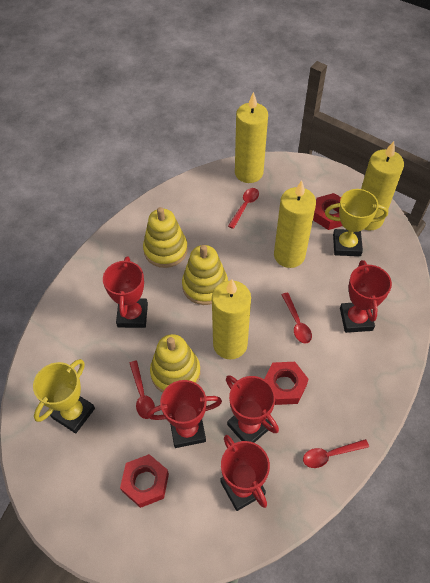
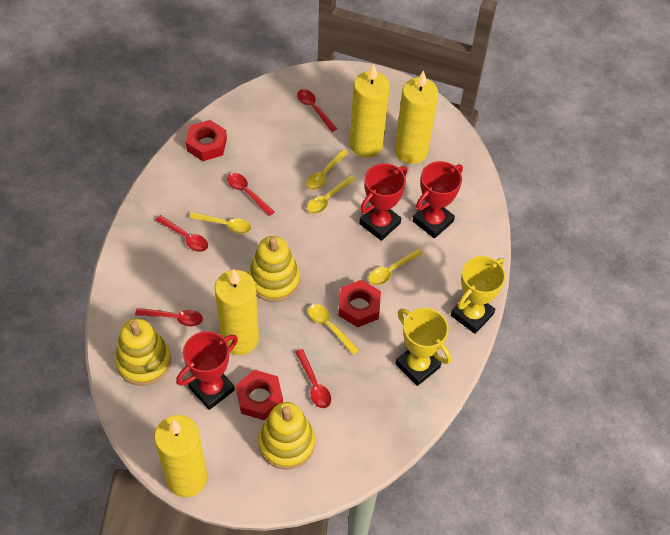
red spoon: [130,361,155,419] [228,188,259,229] [282,293,312,343] [303,439,369,468] = 4 -> [135,308,203,326] [156,215,208,252] [227,173,274,216] [295,349,331,408] [297,89,337,132] = 5
red trophy: [103,256,148,328] [147,380,222,448] [220,435,270,511] [226,375,279,443] [340,260,392,333] = 5 -> [176,331,238,410] [359,163,407,241] [413,161,463,239] = 3
yellow spoon: none = 0 -> [189,212,251,234] [307,149,348,190] [307,176,355,214] [308,304,359,355] [368,249,423,285] = 5

